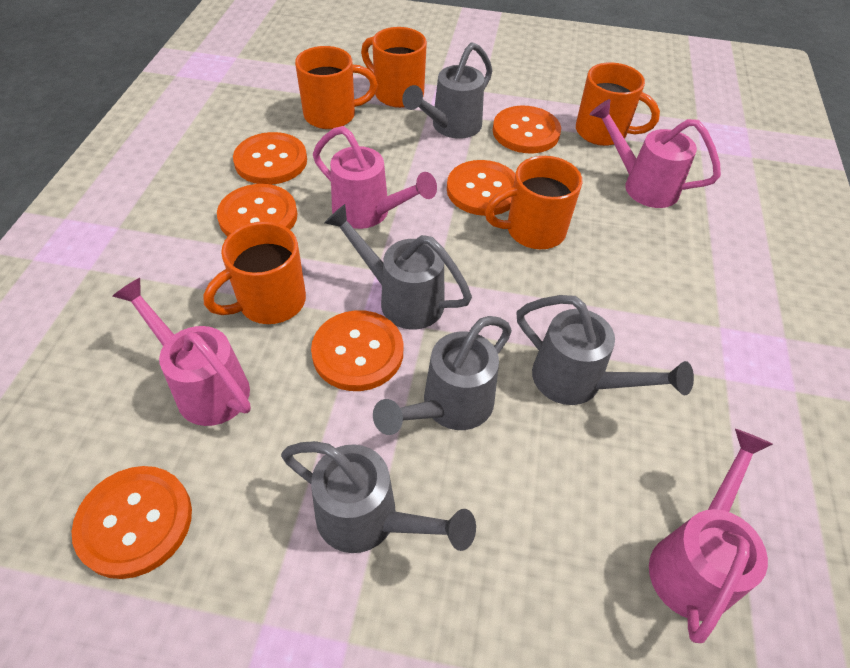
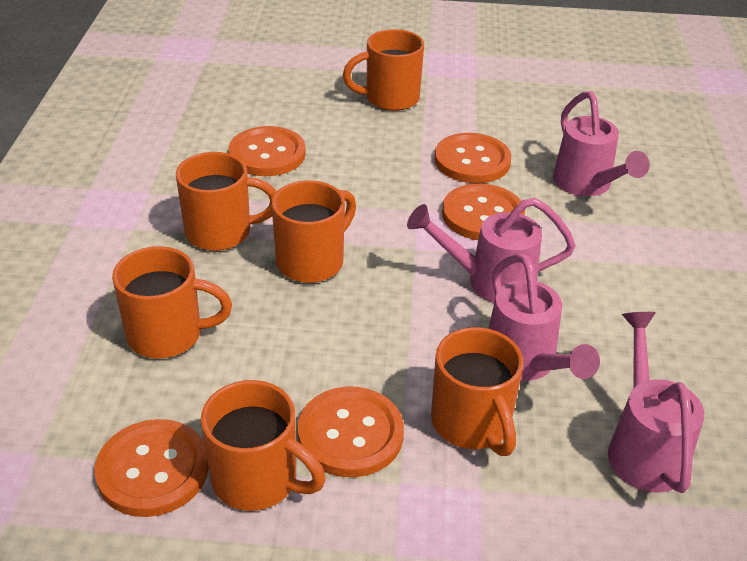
grey watering can: [281,441,476,553] [324,204,472,329] [373,316,512,435] [402,42,492,139] [516,295,694,405] = 5 -> none = 0
orange button: [72,466,192,579] [217,184,297,236] [233,132,307,185] [311,310,403,391] [447,160,515,216] [493,106,561,153] = 6 -> [95,419,209,517] [229,126,306,176] [298,386,404,477] [434,133,511,183] [442,183,525,240] = 5
orange mug: [203,221,306,324] [295,46,378,129] [361,27,427,108] [485,156,582,249] [576,62,660,146] = 5 -> [112,246,232,358] [176,152,277,251] [201,380,326,511] [272,180,356,283] [343,29,424,111] [431,327,524,456] = 6

